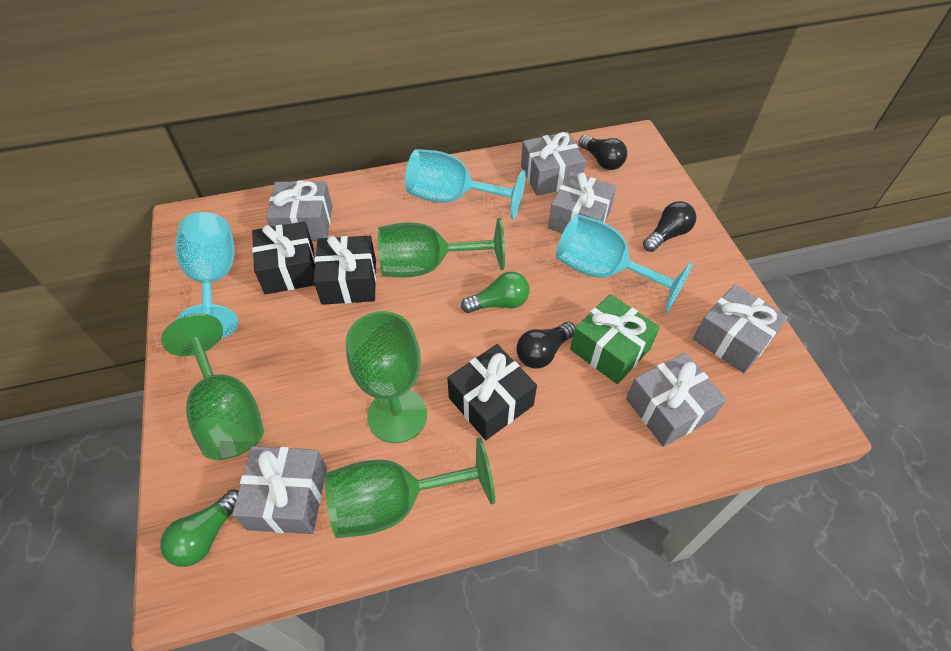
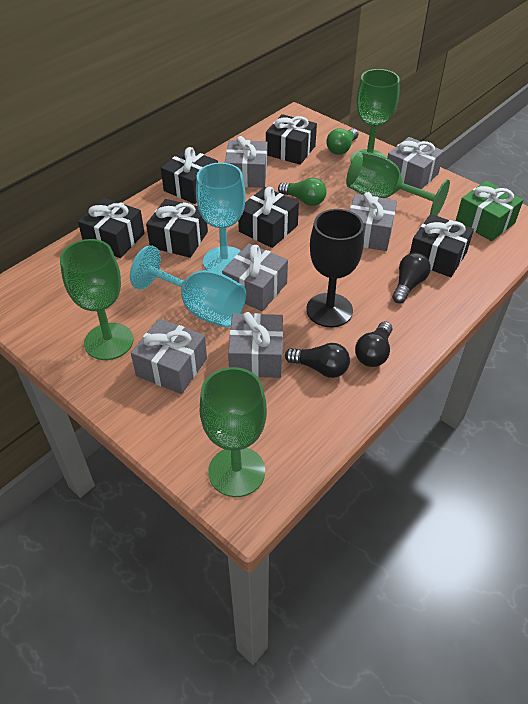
black gift: [252,221,315,294] [314,236,376,305] [447,344,537,440] = 3 -> [78,198,145,258] [146,199,208,258] [161,147,218,204] [238,187,299,248] [266,114,317,165] [410,214,474,277] = 6
black goblet: none = 0 -> [306,209,364,327] = 1
turquoise goblet: [175,212,238,338] [405,149,526,219] [556,214,693,312] = 3 -> [130,245,246,328] [196,163,246,274] = 2

